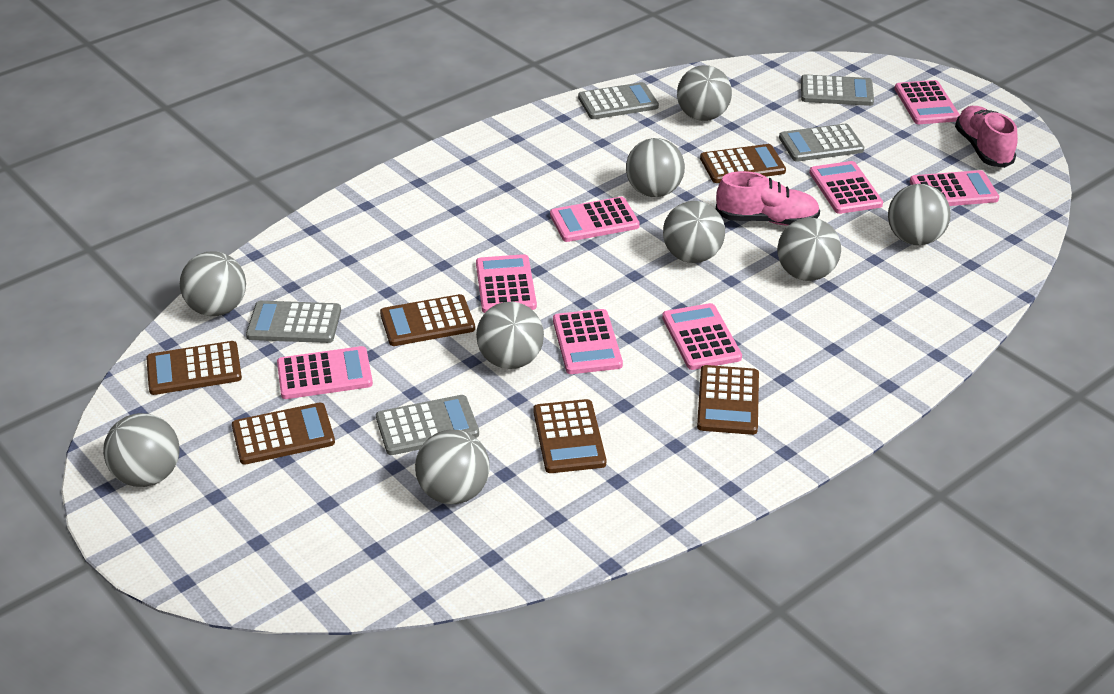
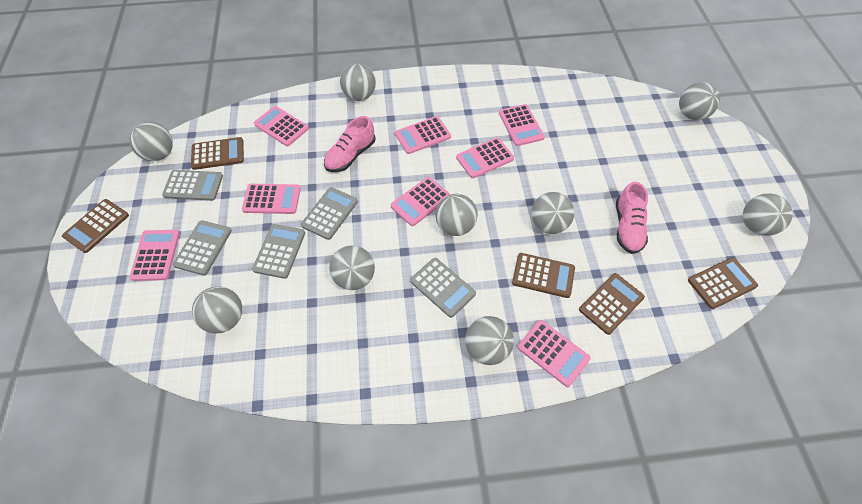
brown calculator: [146,341,242,395] [232,403,335,465] [380,294,475,346] [533,399,606,473] [697,365,759,435] [700,144,786,183] = 6 -> [62,199,129,253] [191,137,244,170] [512,253,575,298] [579,273,645,335] [688,257,758,309] = 5

